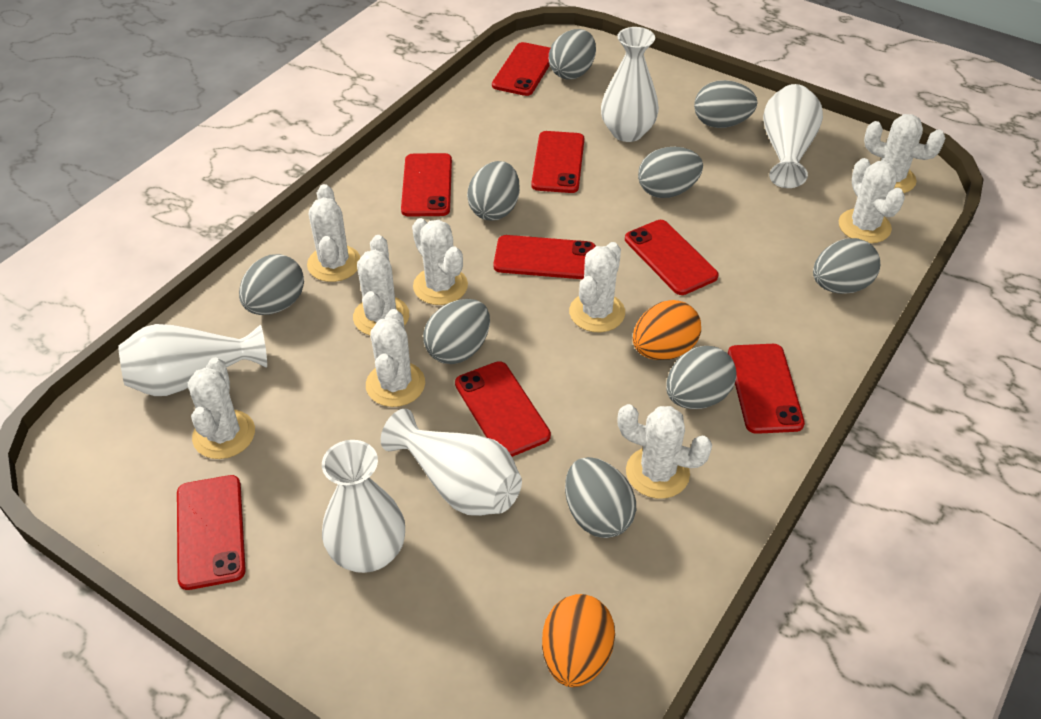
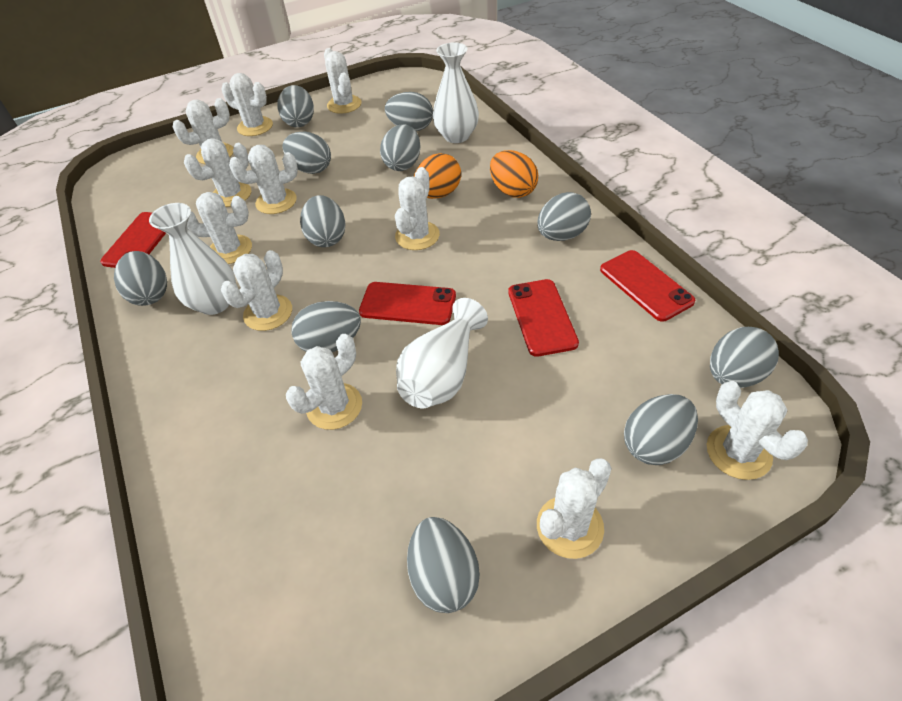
grey egg: [239,254,304,315] [423,299,490,364] [467,161,520,220] [549,29,596,80] [565,457,636,538] [638,147,703,198] [666,346,736,409] [694,80,757,128] [813,238,880,294] = 9 -> [114,251,167,306] [278,85,314,127] [283,132,331,174] [291,301,361,352] [300,195,346,247] [380,124,420,171] [385,92,433,131] [407,517,480,613] [537,192,591,241] [624,394,698,465] [710,327,779,388] = 11
red phone: [177,475,246,590] [401,153,452,217] [455,361,551,457] [492,42,550,96] [493,235,596,279] [531,131,584,193] [625,220,719,295] [728,344,805,434] = 8 -> [100,212,166,268] [359,282,456,325] [508,279,579,357] [600,250,695,322] = 4
white cactus: [188,357,255,459] [307,184,361,282] [353,235,409,336] [366,309,425,407] [412,218,468,305] [569,242,625,332] [617,404,712,499] [839,158,905,243] [864,114,945,193] = 9 -> [173,98,233,164] [184,138,251,207] [187,192,252,264] [221,73,273,136] [221,250,292,331] [229,145,298,214] [286,334,362,430] [324,48,361,114] [395,167,440,250] [537,458,612,559] [707,381,808,480] = 11
white vase: [118,324,267,396] [322,440,405,573] [381,409,522,516] [601,27,659,142] [763,84,823,188] = 5 -> [149,203,236,315] [396,298,488,408] [433,42,479,143] = 3

